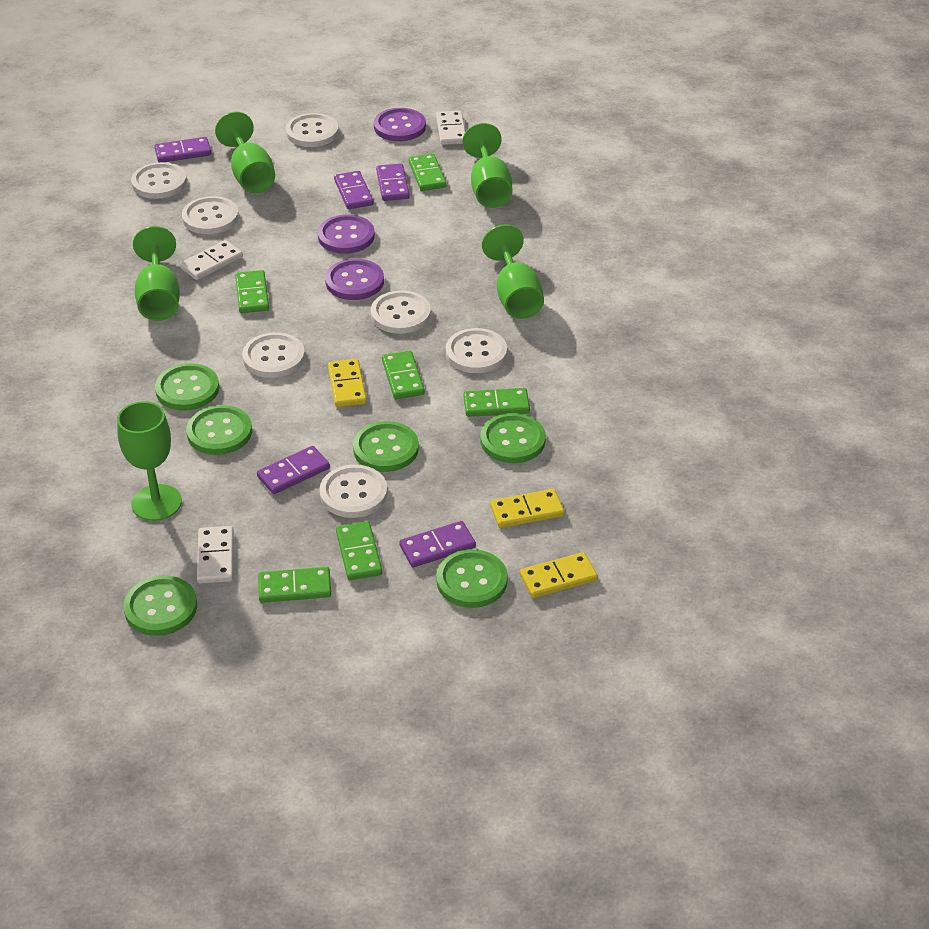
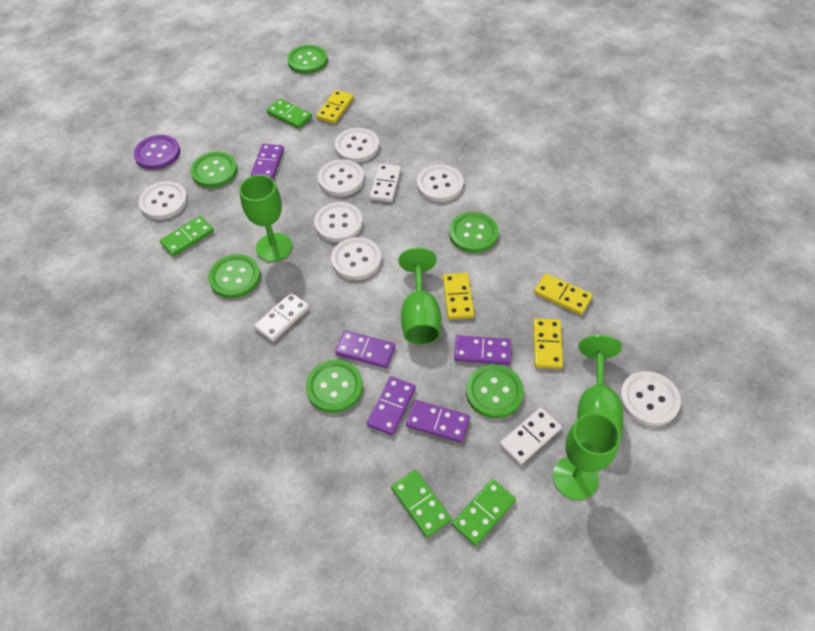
green domino: [235,270,269,313] [258,567,331,603] [336,521,382,580] [382,351,425,399] [409,153,447,191] [464,388,530,417] = 6 -> [160,216,214,257] [267,99,312,129] [391,470,452,538] [452,479,516,546] = 4
green goblet: [117,401,182,521] [133,226,180,321] [215,112,275,193] [462,123,512,208] [482,224,544,319] = 5 -> [239,175,292,262] [399,247,441,345] [553,412,620,500] [577,335,623,439] = 4
purple button: [318,215,375,254] [325,259,384,300] [374,108,426,141] = 3 -> [134,135,180,170] = 1
yellow domino: [328,359,367,407] [490,489,564,528] [520,552,598,598] = 3 -> [316,90,354,124] [443,273,474,319] [533,318,563,369] [534,273,593,315] = 4

